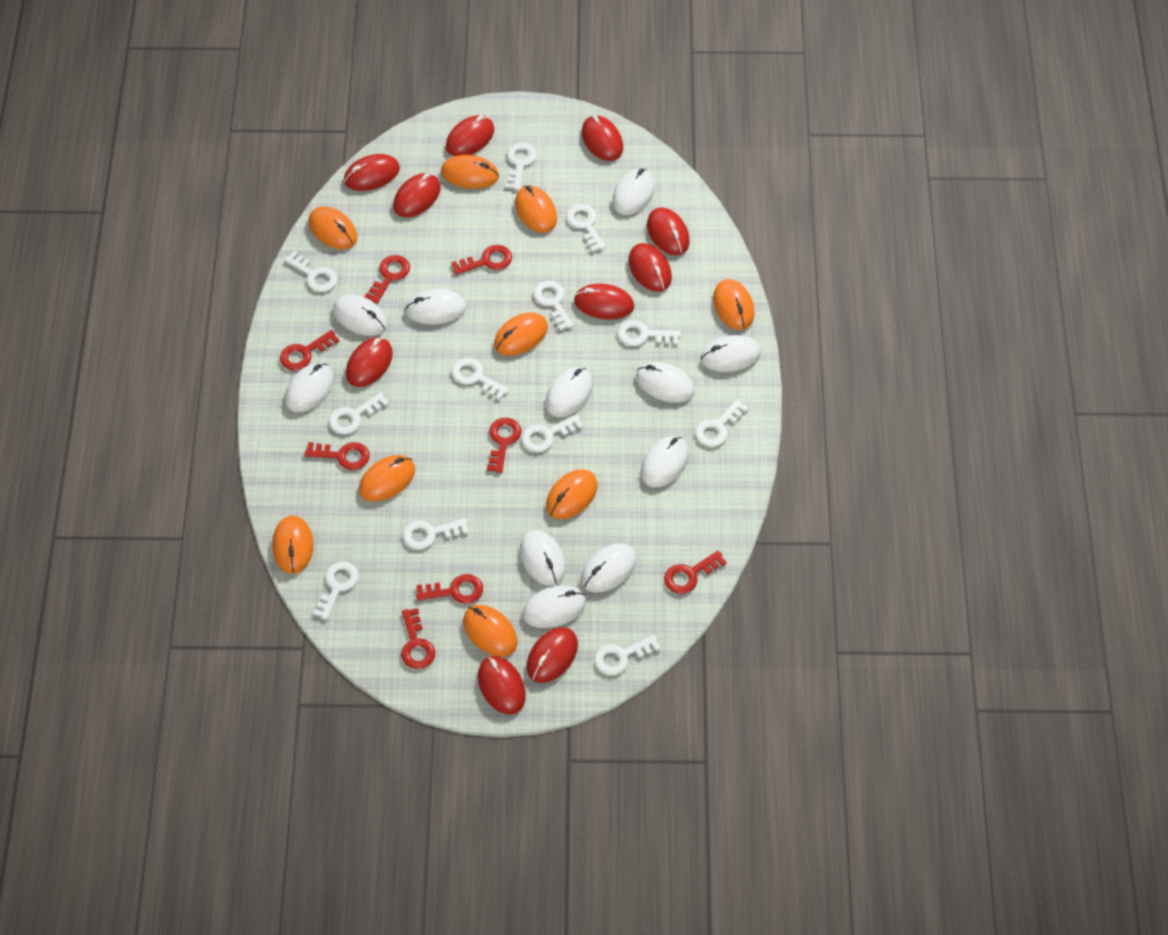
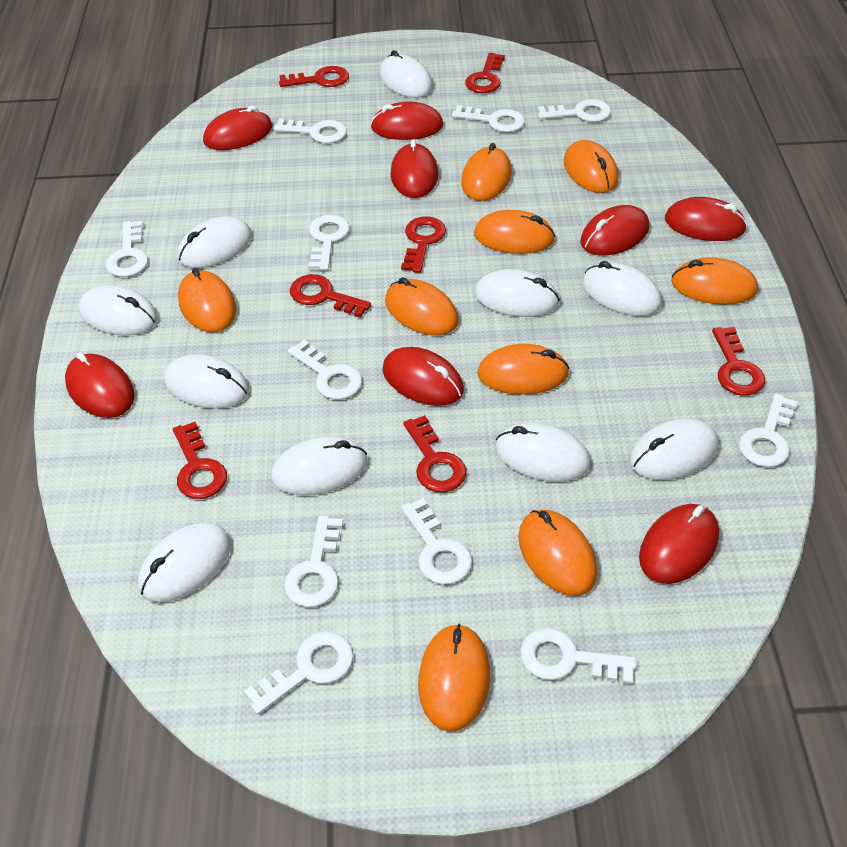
red key: [280,330,339,370] [304,442,369,470] [365,255,410,304] [401,608,435,669] [416,574,483,604] [451,245,512,275] [487,418,521,473] [664,551,727,594] = 8 -> [173,422,227,499] [279,66,349,87] [290,274,371,318] [401,216,446,273] [403,415,467,492] [465,53,505,93] [712,327,765,396] = 7
red mouse: [344,154,400,191] [346,337,393,387] [393,173,441,217] [446,115,494,156] [478,656,526,715] [527,627,578,683] [574,284,634,319] [582,115,623,161] [628,243,672,292] [647,207,689,255] = 10 -> [65,352,135,418] [203,106,272,150] [371,101,444,140] [383,347,464,406] [390,139,438,198] [580,205,649,255] [639,504,719,584] [665,197,747,241] = 8
white key: [284,251,338,292] [313,562,359,620] [329,392,389,434] [403,518,469,550] [452,358,509,400] [506,142,537,190] [522,414,584,452] [534,281,574,331] [566,204,606,252] [594,635,661,675] [618,320,681,346] [695,399,749,447] = 12 -> [106,221,148,277] [244,632,353,714] [273,118,347,143] [284,515,343,607] [287,340,362,399] [308,215,350,271] [401,498,472,584] [452,105,525,132] [520,628,636,684] [538,99,611,122] [739,394,798,467] = 11
white mouse: [285,363,334,412] [333,294,387,336] [405,289,466,325] [520,530,566,586] [522,585,586,628] [546,368,593,417] [581,544,637,592] [612,169,655,215] [636,362,695,403] [641,436,689,487] [700,335,761,372] = 11 -> [79,285,158,335] [138,523,231,602] [164,354,249,409] [178,216,252,268] [271,437,367,495] [379,50,433,98] [475,269,560,317] [495,423,591,482] [583,261,662,316] [630,419,718,480] = 10

